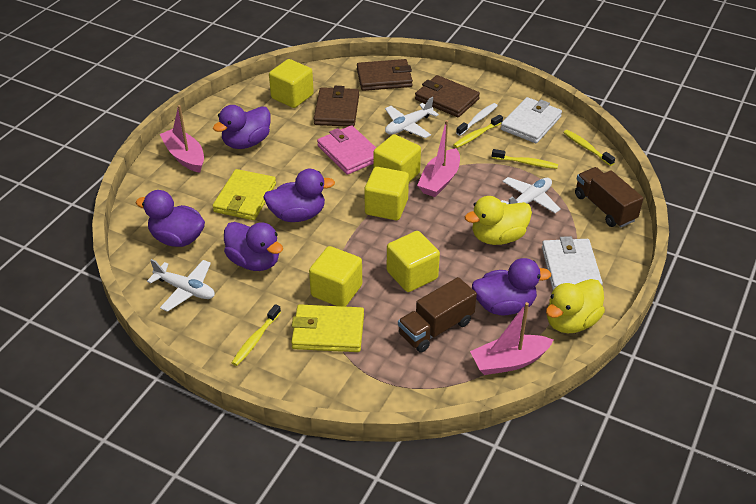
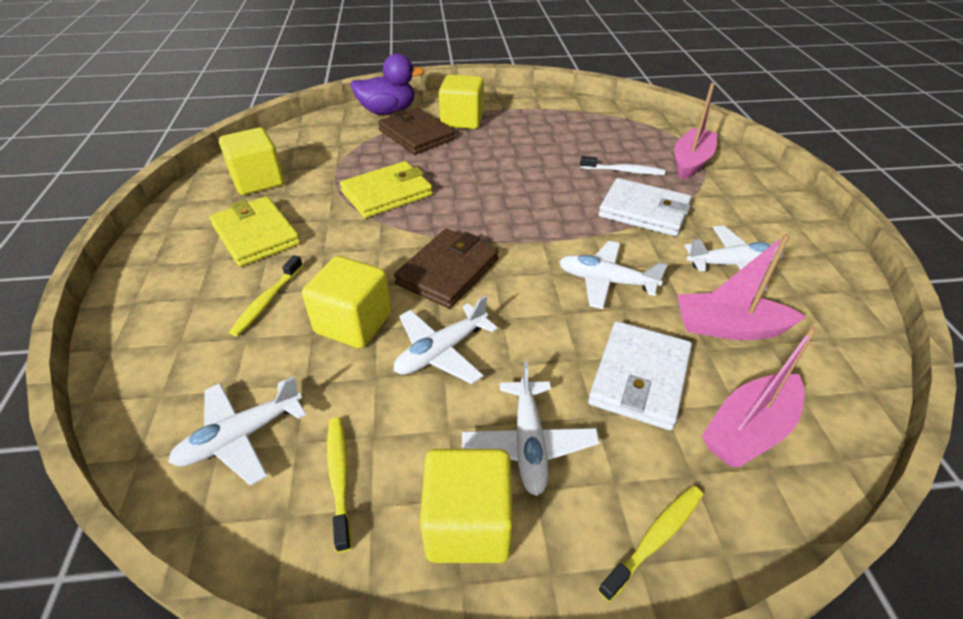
brown truck: [398,277,477,353] [575,167,643,227] = 2 -> none = 0
brown wallet: [314,86,359,127] [357,59,413,91] [415,75,480,117] = 3 -> [378,108,455,154] [394,229,499,309] = 2
pink wallet: [317,125,376,175] = 1 -> none = 0
purple duck: [136,190,205,247] [213,105,271,149] [224,222,283,271] [263,169,335,222] [472,258,551,315] = 5 -> [350,53,425,115] = 1
white plane: [147,259,215,312] [385,97,439,138] [501,177,561,213] = 3 -> [168,376,306,486] [394,295,498,384] [462,361,600,496] [559,241,668,309] [685,226,784,291] = 5
yellow cube: [269,59,314,108] [309,246,362,307] [364,167,409,220] [373,134,421,182] [387,231,440,292] = 5 -> [219,127,284,195] [302,256,392,348] [420,449,513,563] [439,75,484,129] = 4
yellow duck: [465,196,532,245] [546,279,605,333] = 2 -> none = 0
yellow toothbrush: [232,304,281,366] [453,115,503,148] [492,149,558,169] [563,130,615,166] = 4 -> [229,255,303,336] [327,418,351,553] [598,486,703,602] = 3

